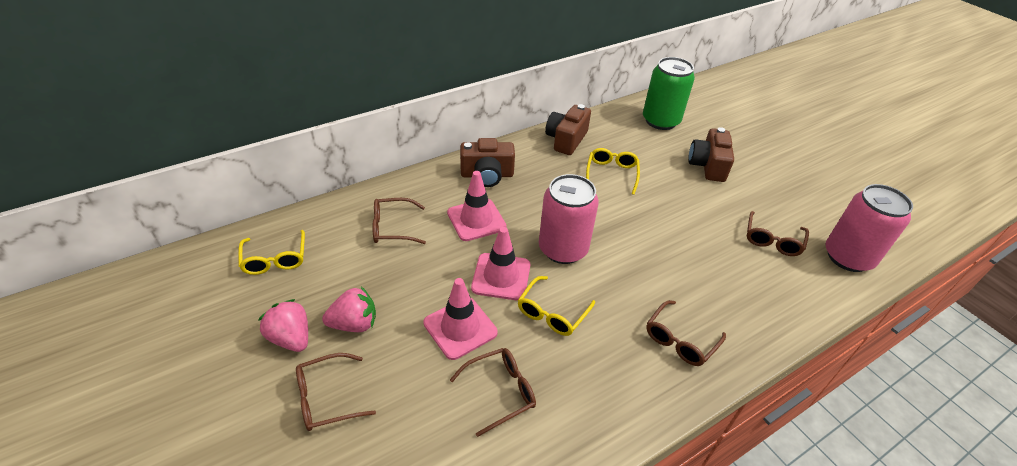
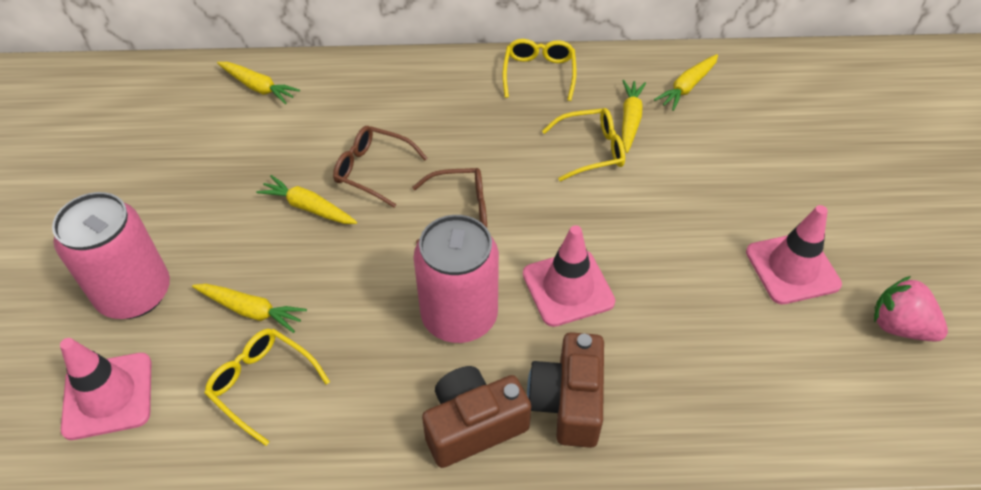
brown camera: [460,138,515,187] [545,104,591,155] [688,127,734,182] = 3 -> [422,366,531,468] [527,332,604,448] = 2
brown glasses: [296,353,376,431] [372,198,426,244] [450,348,536,437] [646,300,726,366] [747,211,809,256] = 5 -> [333,126,427,208] [412,168,487,243] = 2
green can: [643,57,695,130] = 1 -> none = 0
pink strawberry: [258,299,308,352] [322,287,376,332] = 2 -> [874,276,948,342] = 1
yellow carrot: none = 0 -> [192,284,307,333] [217,62,300,104] [256,175,357,224] [622,80,646,153] [654,54,718,111] = 5

